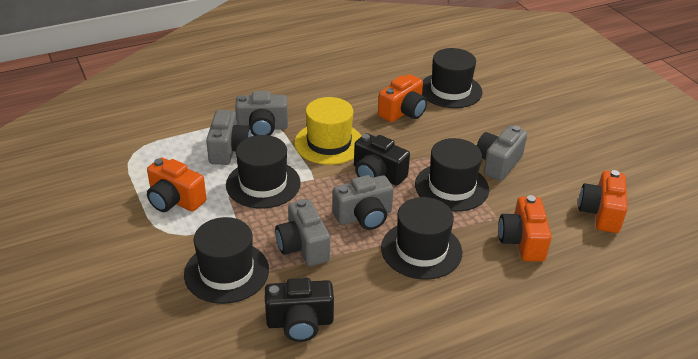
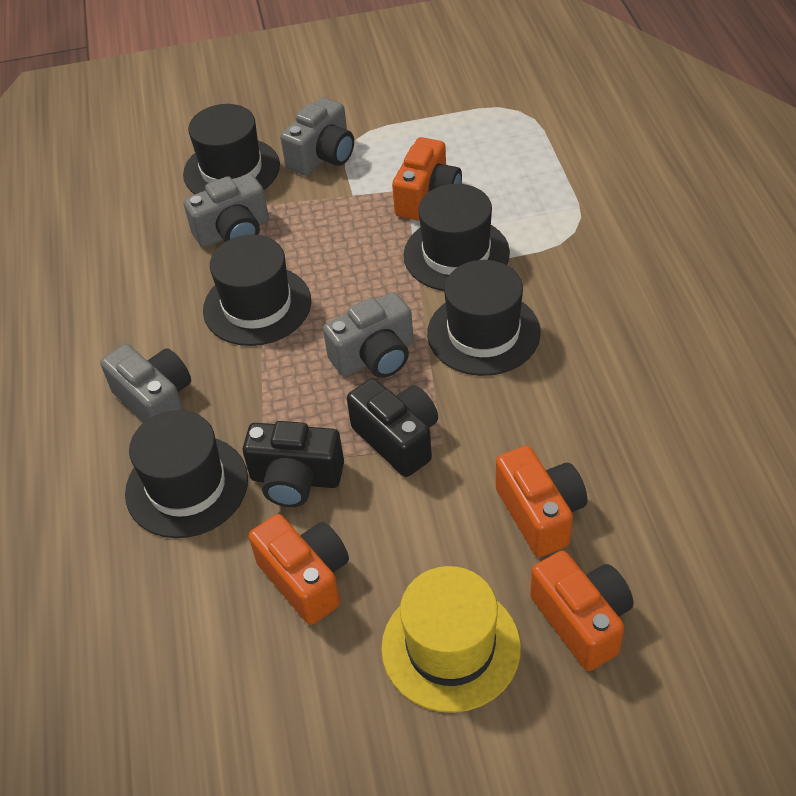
grey camera: [206,110,251,165] [235,91,288,136] [275,199,330,266] [332,175,394,230] [477,126,527,181] = 5 -> [100,344,191,422] [184,174,269,248] [280,98,354,176] [323,292,413,378] = 4

